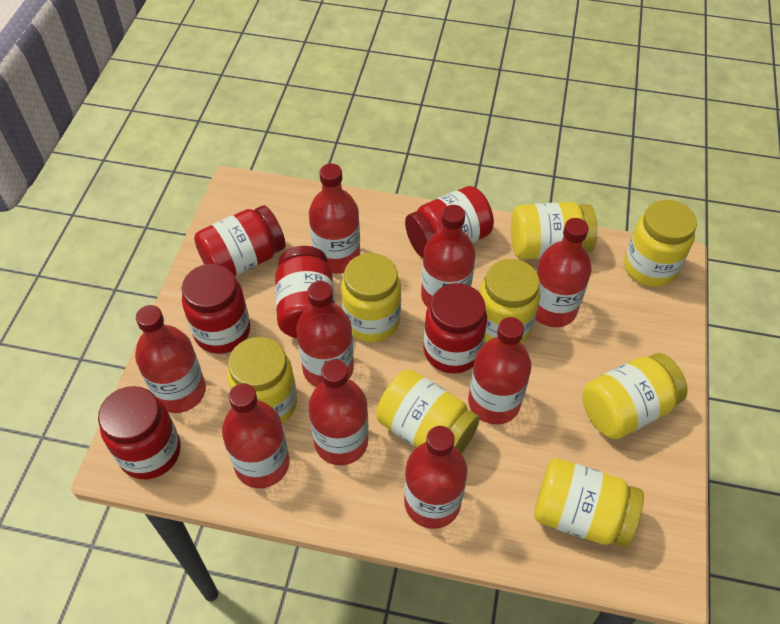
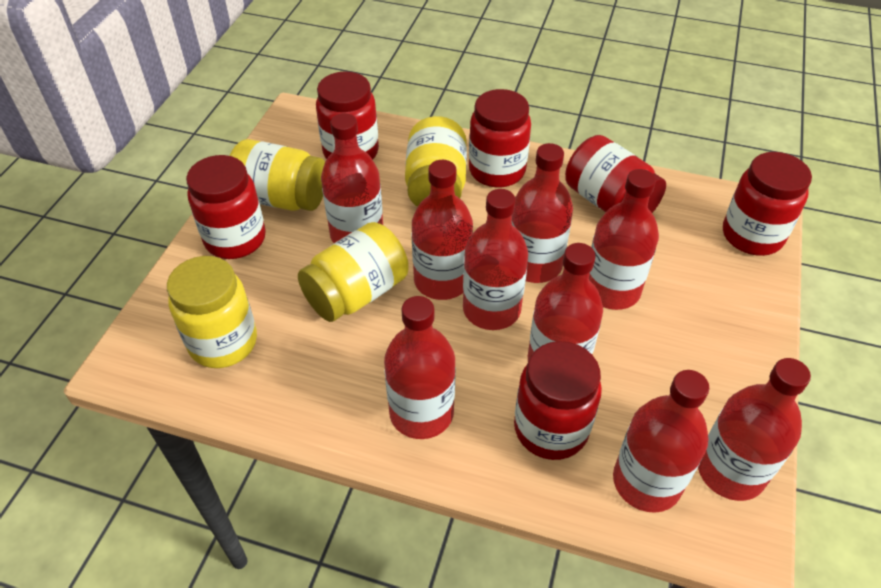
yellow jar: [227,337,297,424] [341,253,401,343] [376,369,480,454] [479,259,540,344] [511,202,597,260] [534,458,644,548] [582,353,688,439] [624,200,697,287] = 8 -> [167,256,257,368] [230,139,325,211] [298,222,409,322] [405,116,467,207] = 4

